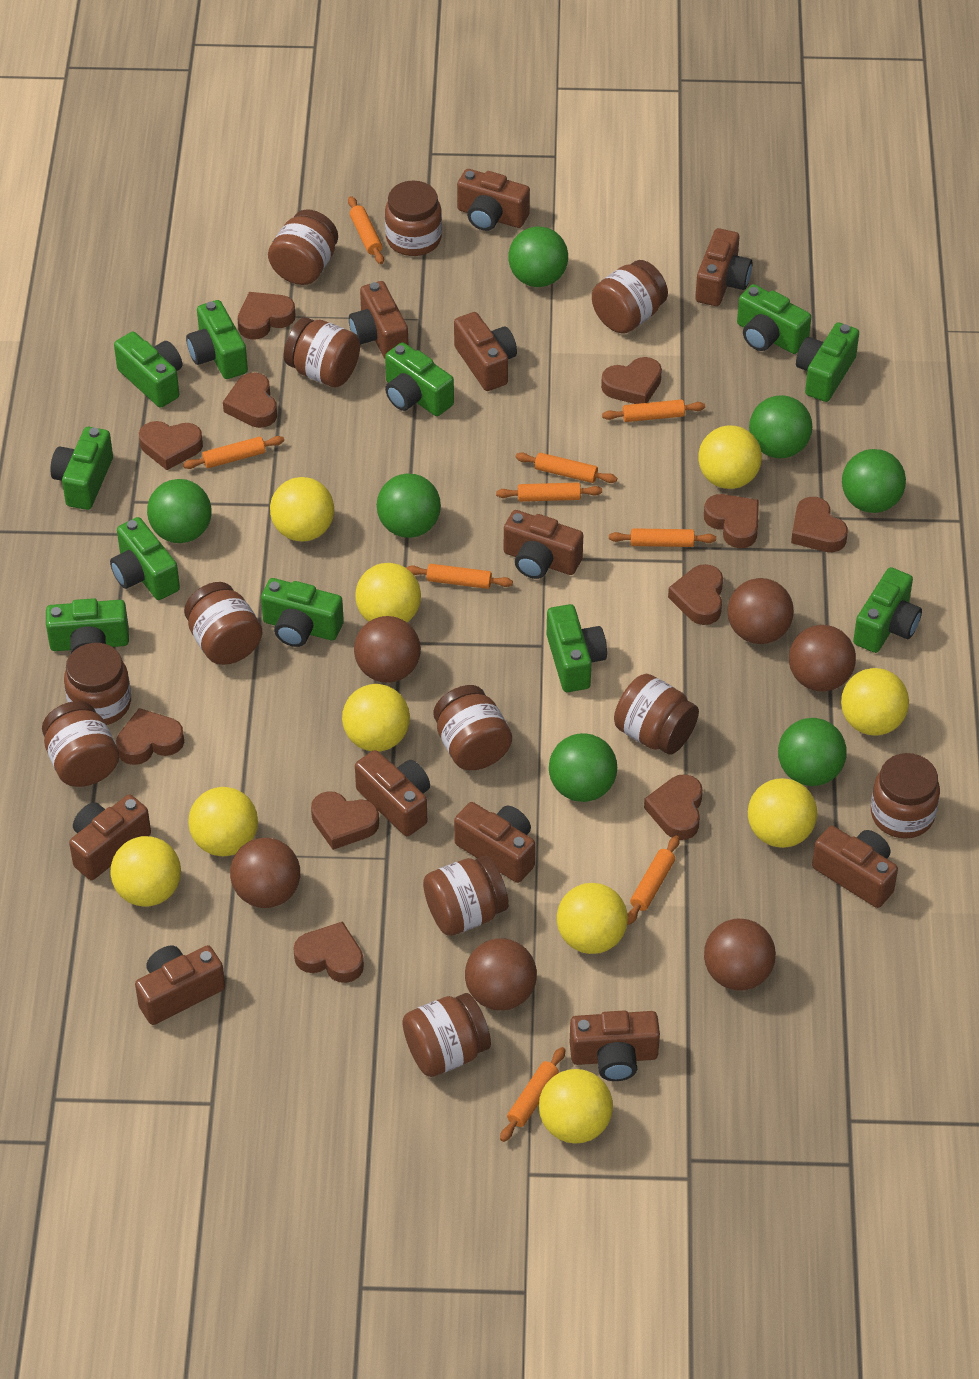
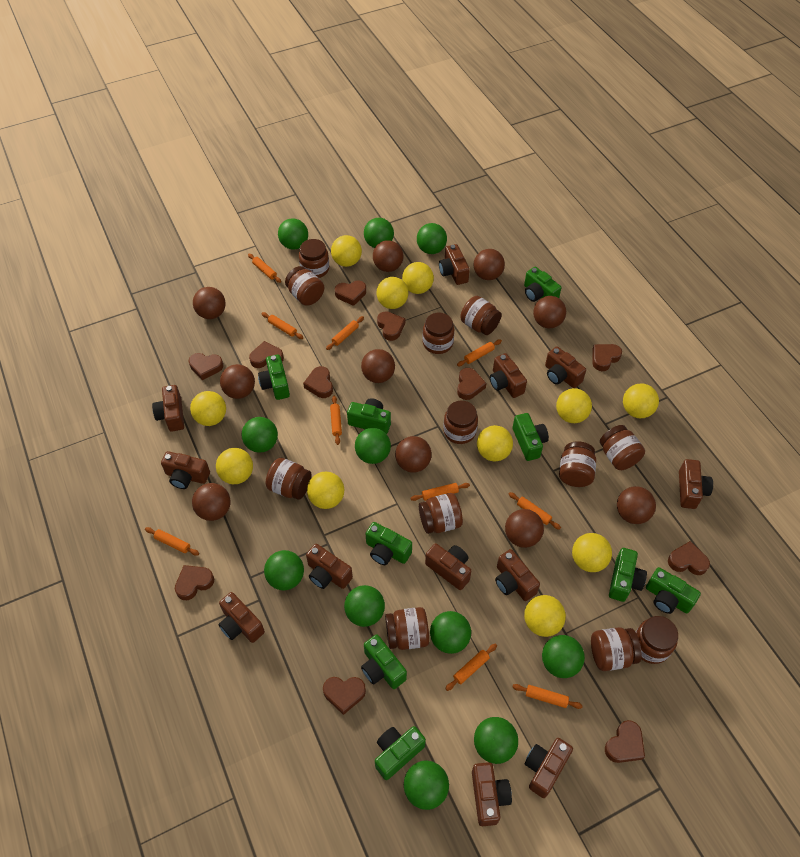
brown ball: [230,838,300,908] [354,616,421,683] [465,938,537,1011] [704,919,776,990] [727,578,794,644] [789,625,856,691] = 6 -> [192,483,231,521] [193,287,226,319] [220,364,255,399] [361,349,395,383] [373,240,404,272] [395,436,432,472] [473,249,505,280] [505,509,544,548] [533,296,566,329] [617,486,656,524] = 10
brown camera: [69,794,151,880] [135,945,225,1025] [349,281,408,359] [355,750,430,836] [454,312,517,391] [454,802,535,883] [457,169,530,231] [504,510,583,579] [570,1010,660,1081] [695,228,752,306] [812,826,898,908] = 11 -> [152,385,184,432] [161,451,210,489] [218,592,265,643] [306,544,353,589] [425,543,471,590] [439,244,470,285] [472,762,512,826] [490,353,527,398] [495,549,540,601] [525,738,573,798] [545,346,586,388] [679,459,713,509] = 12
green ball: [147,479,212,543] [377,474,441,538] [508,226,568,287] [549,733,617,802] [749,395,812,458] [778,718,846,786] [842,449,906,513] = 7 -> [241,417,278,453] [264,550,304,590] [278,218,308,250] [344,585,385,627] [355,428,391,464] [364,218,394,248] [404,760,449,810] [417,223,447,254] [430,611,471,654] [474,717,518,764] [542,635,585,678] = 11
green camera: [46,598,129,653] [50,427,113,510] [110,517,180,600] [114,332,182,408] [186,300,248,379] [261,578,344,647] [385,342,454,416] [547,604,607,692] [737,284,811,354] [796,322,859,402] [853,567,922,653] = 11 -> [258,354,290,400] [347,398,391,434] [361,634,407,689] [365,522,412,565] [375,726,426,780] [512,413,549,461] [524,267,561,302] [609,548,647,602] [646,567,701,614] = 9
orange rolling pin: [183,436,284,469] [348,196,384,264] [406,564,513,589] [496,482,602,502] [500,1047,565,1142] [515,453,617,483] [602,399,705,422] [609,528,716,547] [627,836,680,925] = 9 -> [145,527,199,555] [248,254,281,283] [261,312,304,339] [326,316,364,350] [330,396,342,445] [411,483,470,501] [445,644,497,691] [457,339,502,366] [509,492,561,530] [513,684,583,709] = 10
yellow ball: [110,836,181,907] [188,787,258,856] [270,477,334,542] [342,684,410,752] [355,563,421,622] [539,1069,613,1144] [557,883,628,954] [698,426,762,489] [748,778,817,848] [841,668,909,736] = 10 -> [190,391,226,426] [216,448,253,484] [307,472,344,509] [331,235,362,267] [376,277,408,309] [402,262,434,294] [477,425,513,461] [524,595,566,637] [556,388,592,423] [572,533,612,572] [623,383,659,418] = 11

